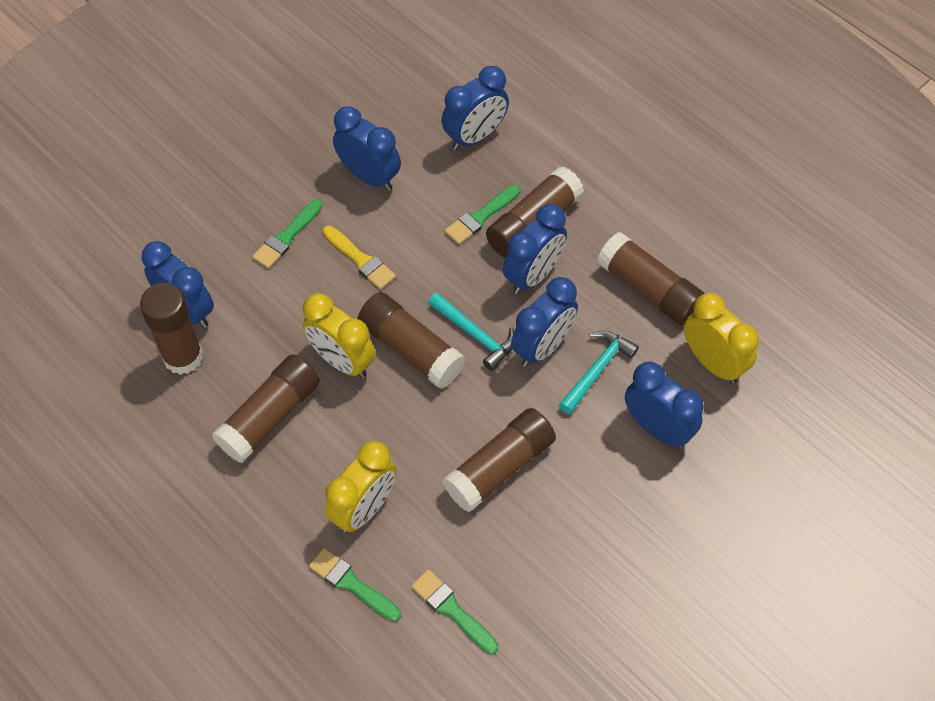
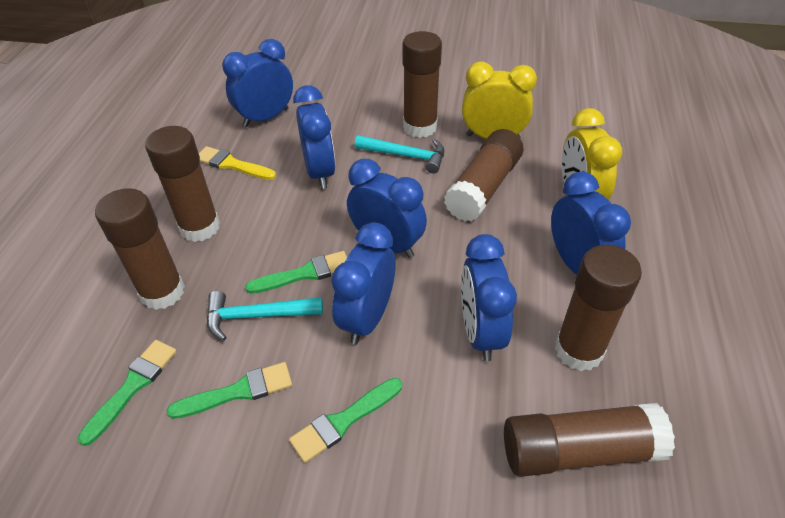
yellow clock: [302,293,375,378] [325,441,397,533] [684,293,759,384] = 3 -> [462,61,537,139] [562,108,622,200] = 2

